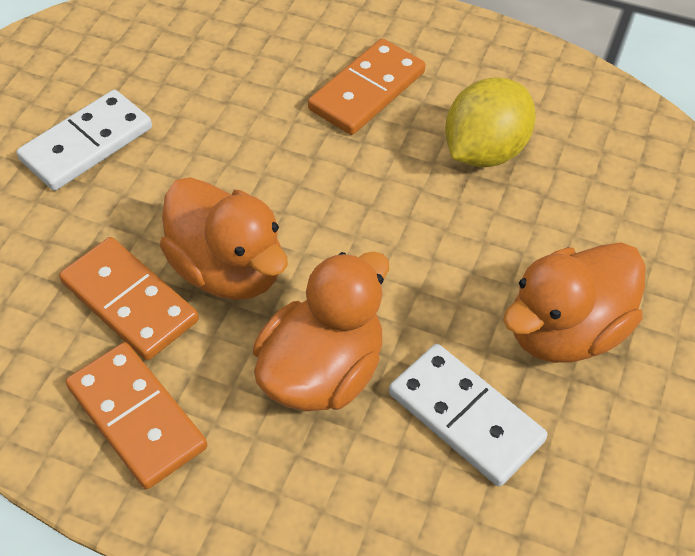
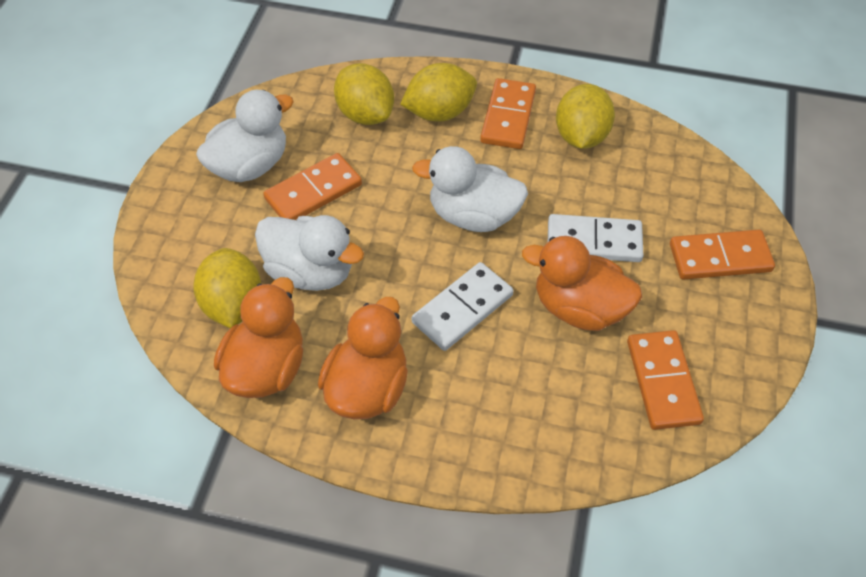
orange domino: [59,237,199,360] [66,342,207,489] [308,39,425,135] = 3 -> [263,153,362,220] [480,78,536,149] [627,330,704,430] [670,230,775,280] = 4
white duck: none = 0 -> [196,90,294,182] [255,215,364,291] [412,146,528,232] = 3
yellow lemon: [445,77,536,167] = 1 -> [193,248,261,328] [334,63,394,125] [400,63,477,122] [556,84,615,149] = 4

